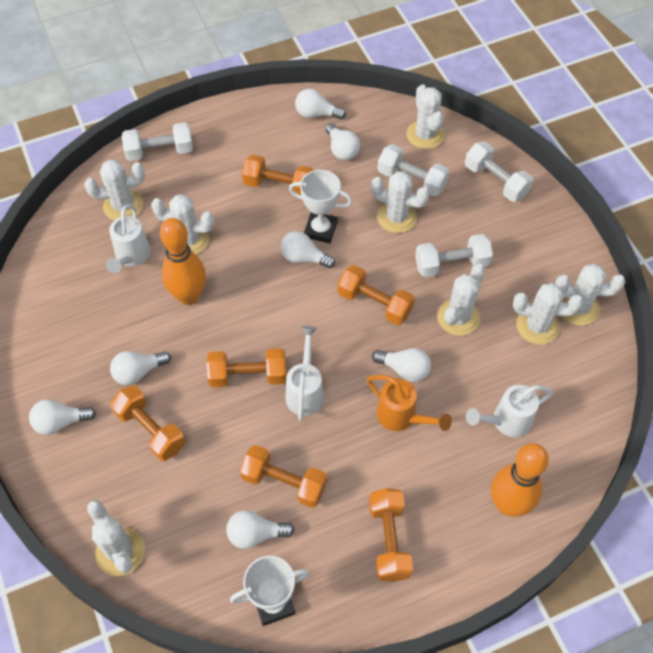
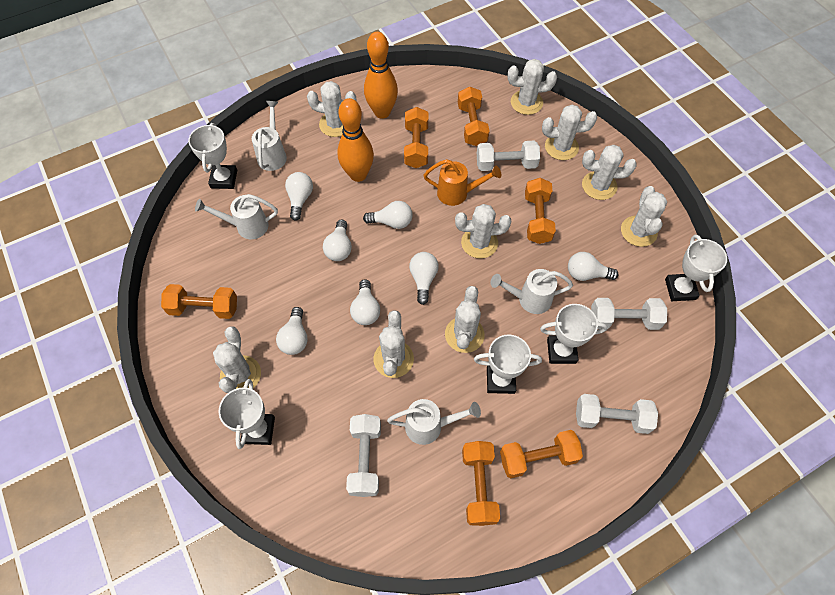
white cactus: [84,160,145,220] [87,500,145,576] [151,194,214,254] [371,171,430,233] [406,84,445,149] [437,264,485,336] [513,283,583,345] [555,264,625,326] = 8 -> [213,326,261,393] [307,81,356,137] [374,310,414,378] [445,286,485,353] [455,204,512,259] [508,59,557,115] [542,105,597,160] [582,145,637,200] [621,186,667,247] = 9
white trophy: [230,556,310,626] [289,170,352,243] = 2 -> [188,123,237,189] [218,379,275,449] [474,335,542,394] [540,304,607,364] [665,234,727,301] = 5
white watering can: [106,204,151,273] [286,326,324,421] [466,385,553,437] = 3 -> [195,194,278,239] [252,101,287,171] [387,399,481,445] [490,269,573,314] = 4

